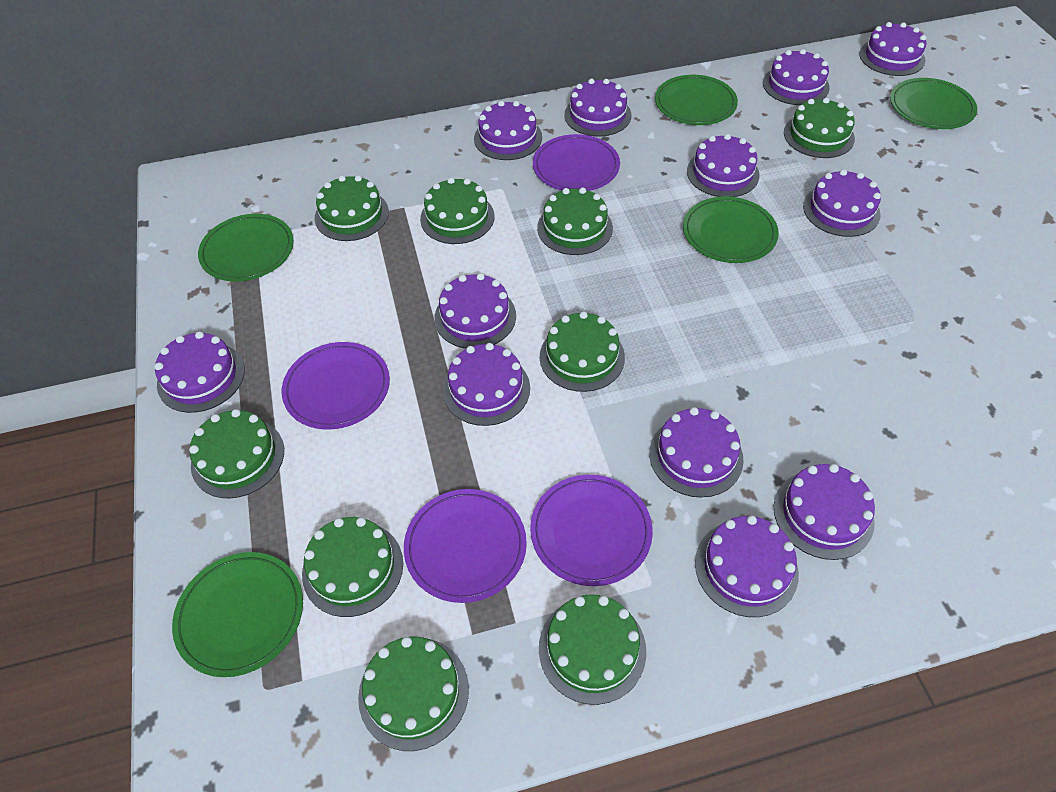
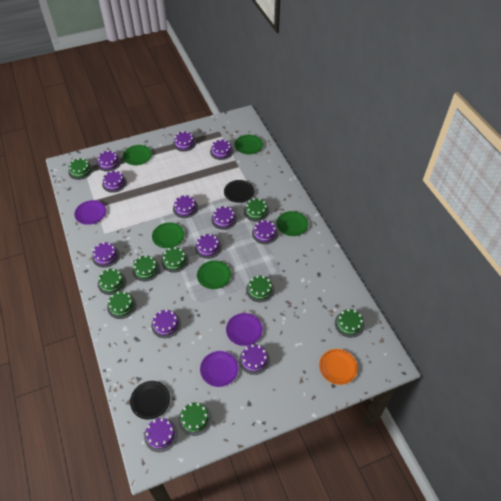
black plate: none = 0 -> [130,381,170,420] [224,180,254,203] = 2
orange plate: none = 0 -> [319,349,358,385] = 1
purple plate: [282,342,390,430] [404,489,527,603] [530,475,653,586] [533,134,620,191] = 4 -> [74,200,106,225] [200,351,239,387] [226,313,263,346] = 3

